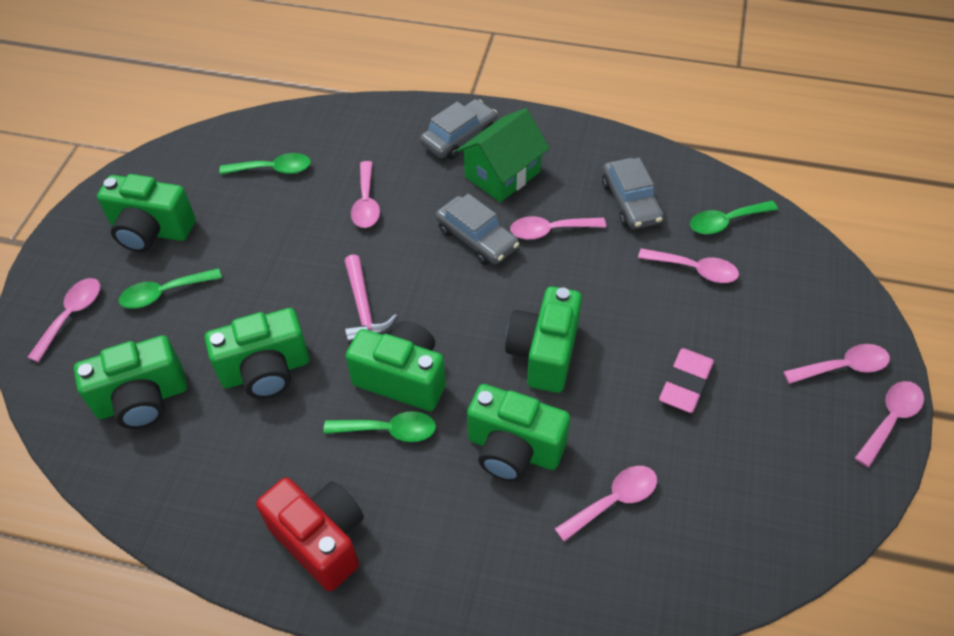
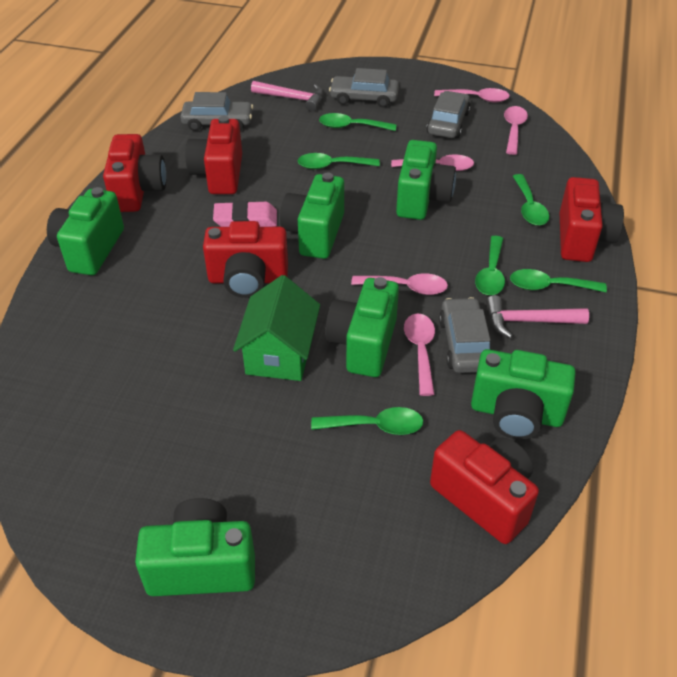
green spoon: [119,268,222,309] [219,153,311,175] [323,411,436,442] [690,201,778,234] = 4 -> [298,153,380,169] [311,407,423,435] [319,113,397,131] [475,236,505,295] [510,269,607,292] [513,174,549,226] = 6
grey car: [420,99,497,159] [436,194,519,265] [602,158,664,229] = 3 -> [180,92,253,131] [329,68,399,107] [426,91,471,138] [439,297,491,373] = 4
pink hammer: [344,254,398,344] = 1 -> [251,81,323,111] [486,295,589,339] = 2
pink spoon: [27,278,100,362] [351,161,380,228] [510,216,606,240] [555,466,657,542] [638,248,739,283] [783,344,890,384] [855,381,924,467] = 7 -> [351,273,448,295] [391,155,474,171] [404,313,435,396] [434,88,510,103] [504,106,528,155] = 5
red camera: [256,477,364,591] = 1 -> [103,134,166,212] [185,116,242,194] [203,221,288,298] [430,430,539,544] [560,177,624,262] = 5

